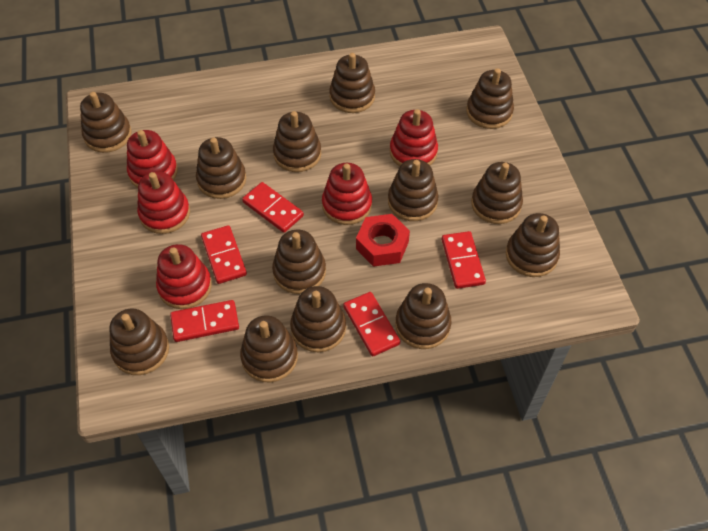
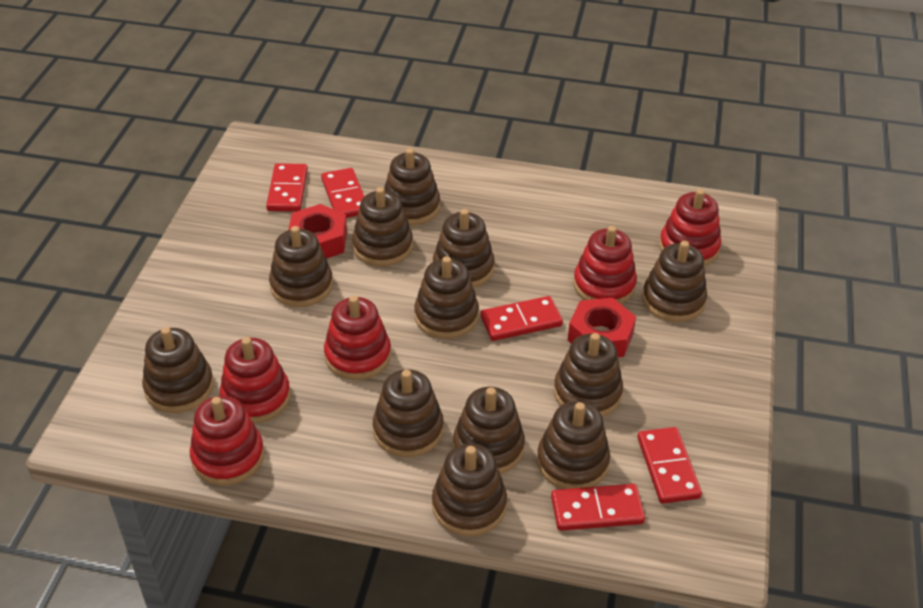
brown stacking toy: [80,92,132,153] [109,309,169,375] [196,137,246,199] [240,315,298,382] [272,230,326,294] [273,111,321,172] [290,286,346,352] [329,53,375,113] [388,159,438,221] [395,283,451,349] [466,68,514,129] [471,162,523,224] [506,213,560,277] = 13 -> [142,327,214,413] [269,226,333,307] [352,187,413,266] [373,369,444,457] [384,148,440,225] [414,256,479,339] [432,443,507,536] [433,209,495,288] [453,387,525,474] [537,401,610,489] [554,333,623,417] [642,241,707,322] = 12
red nut: [356,214,410,267] = 1 -> [288,204,347,259] [568,298,636,357] = 2

